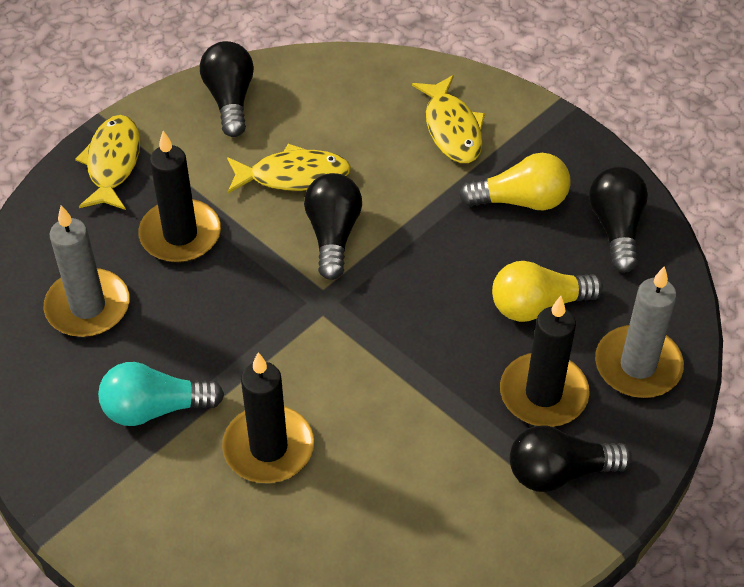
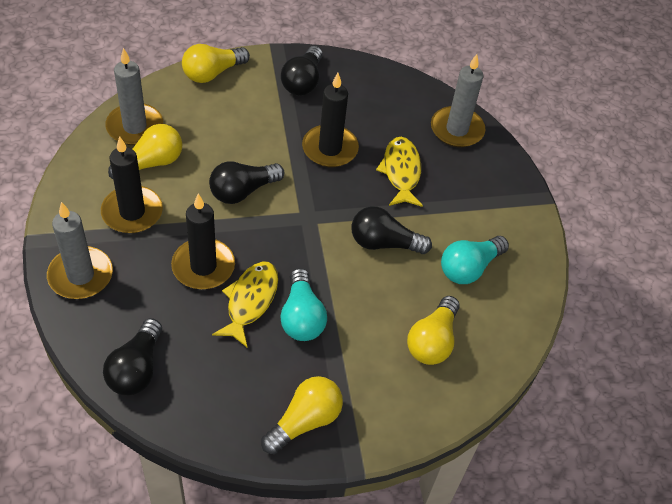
grey candle: [44,205,130,337] [595,266,684,398] = 2 -> [47,202,113,299] [105,48,163,145] [431,54,485,147] = 3
turquoise light bulb: [98,362,224,426] = 1 -> [280,268,327,341] [441,236,509,284] = 2
yellow fish: [75,115,140,210] [227,144,351,193] [412,75,485,163] = 3 -> [212,261,278,348] [376,137,423,207] = 2
yellow light bulb: [459,153,571,210] [492,261,603,322] = 2 -> [108,124,183,179] [182,44,250,83] [261,376,343,454] [407,296,460,365] = 4

